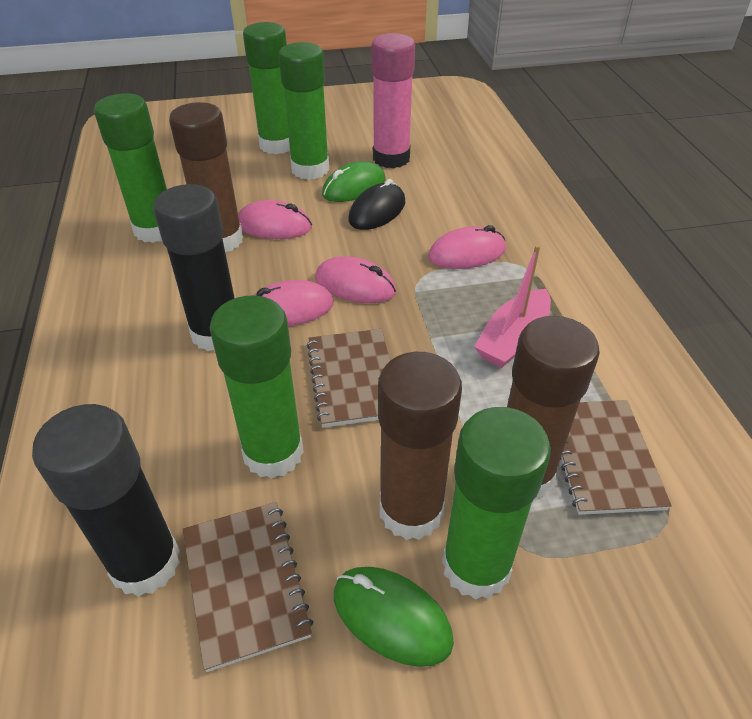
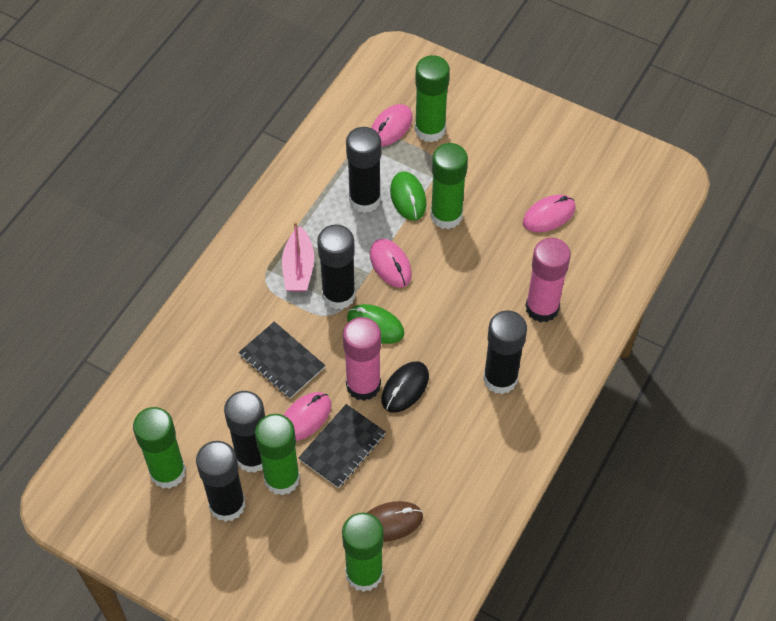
black glue stick: [32,404,180,597] [153,184,235,351] = 2 -> [196,441,246,522] [224,391,265,473] [317,225,355,310] [346,127,381,213] [483,310,527,394] = 5
black notebook: none = 0 -> [239,322,325,399] [298,404,386,488] = 2
brown glue stick: [169,102,243,252] [378,352,462,540] [507,316,600,501] = 3 -> none = 0
brown mouse: none = 0 -> [367,501,423,542] = 1
brown notebook: [182,502,313,672] [307,329,390,428] [560,400,672,515] = 3 -> none = 0
pink glue stick: [371,33,415,169] = 1 -> [343,317,381,401] [526,238,571,323] = 2

